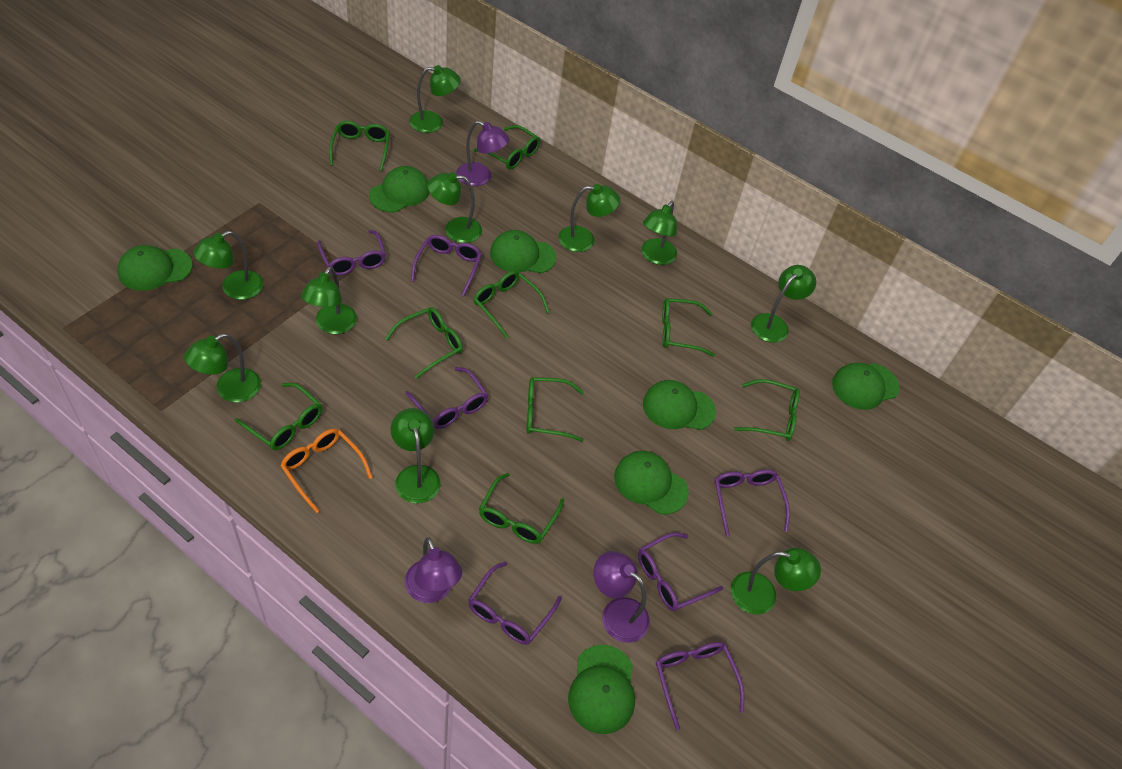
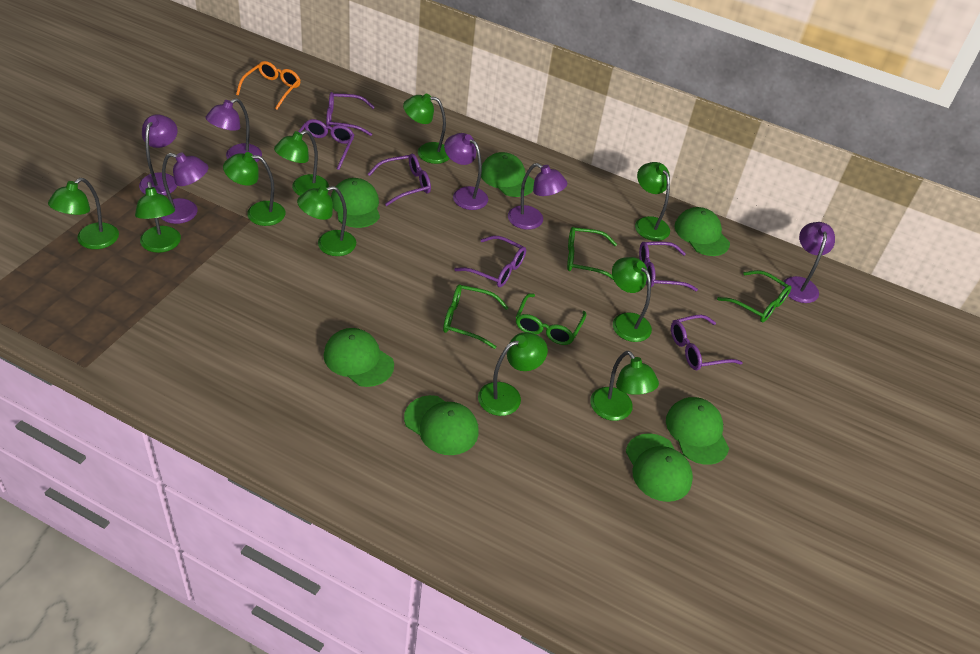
green glasses: [235,383,322,450] [329,121,390,171] [385,307,463,379] [473,125,540,169] [473,271,550,339] [479,473,564,544] [526,377,584,442] [662,298,715,357] [734,379,800,441] = 9 -> [443,284,509,349] [516,294,586,345] [567,227,617,280] [717,270,791,322] = 4
purple glasses: [317,230,386,276] [405,367,488,429] [411,235,482,296] [468,561,562,645] [638,532,723,611] [656,642,744,730] [714,469,790,536] = 7 -> [298,119,354,170] [326,92,375,136] [368,154,431,206] [454,236,526,287] [639,242,698,291] [671,315,743,370] = 6
purple lamp: [405,538,462,603] [456,121,509,186] [593,551,650,643] = 3 -> [139,114,177,196] [160,152,209,224] [206,98,262,162] [444,133,488,210] [508,163,567,230] [782,222,835,303] = 6

